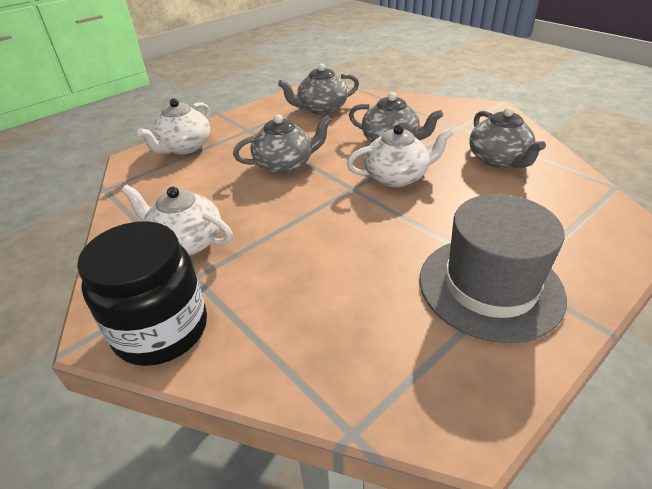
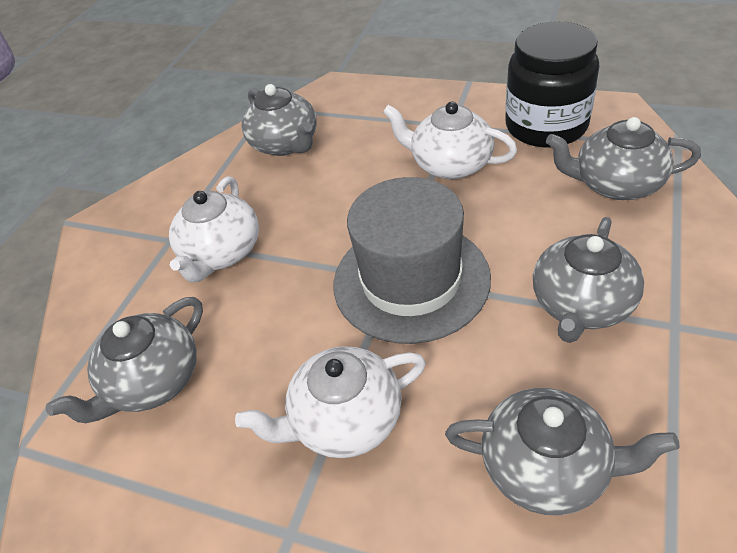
grey teapot: [233,114,332,174] [278,63,359,115] [349,92,443,142] [469,107,546,168] = 4 -> [46,297,203,423] [242,84,317,156] [445,388,680,515] [533,217,644,343] [546,117,701,200] = 5

